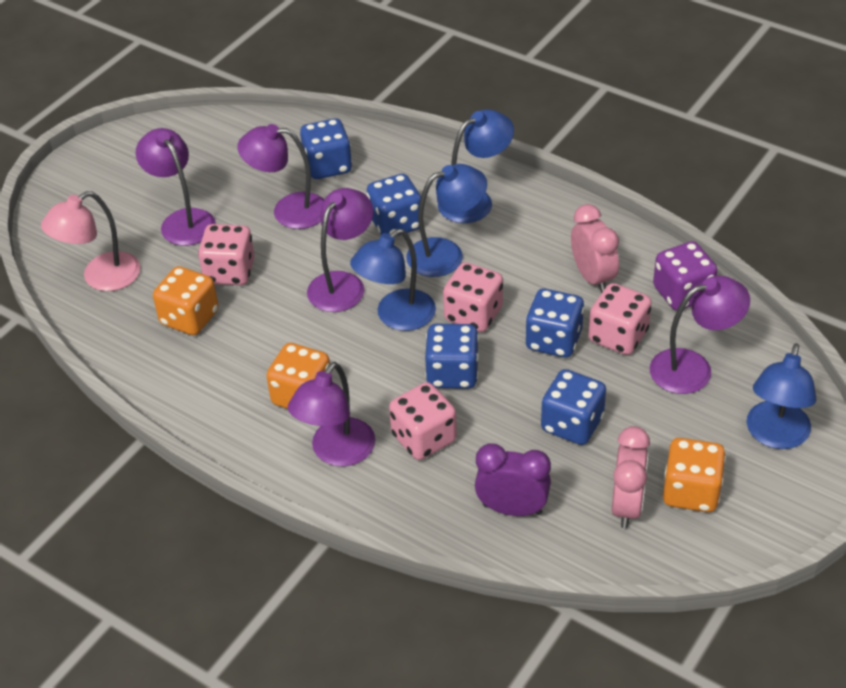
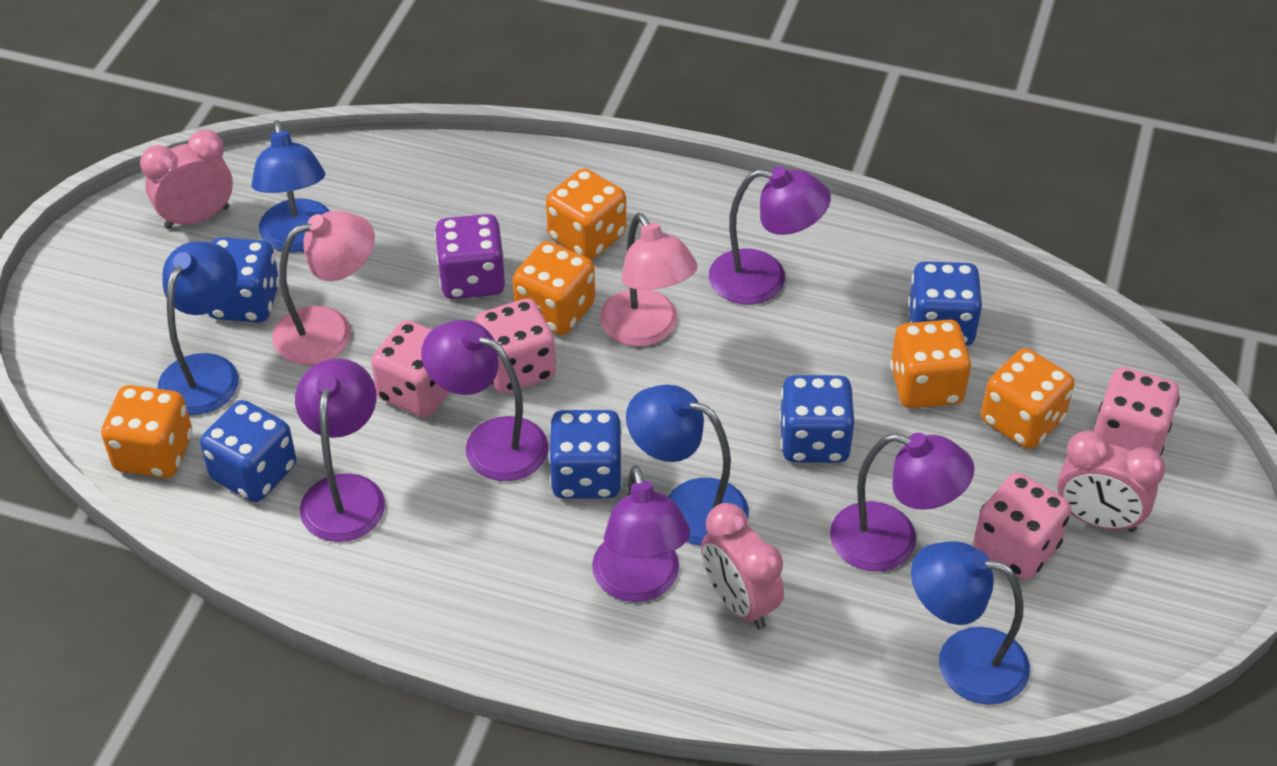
orange dice: [153,266,219,335] [266,343,330,409] [663,438,726,512] = 3 -> [101,385,192,478] [513,241,595,335] [546,168,626,260] [890,320,972,408] [981,348,1075,449] = 5
pink clock: [571,204,619,293] [612,426,650,528] = 2 -> [140,130,233,229] [701,503,784,630] [1057,430,1165,532] = 3
pink lamp: [41,191,141,291] = 1 -> [272,211,375,365] [600,213,698,347] = 2
purple clock: [475,443,551,516] = 1 -> none = 0

